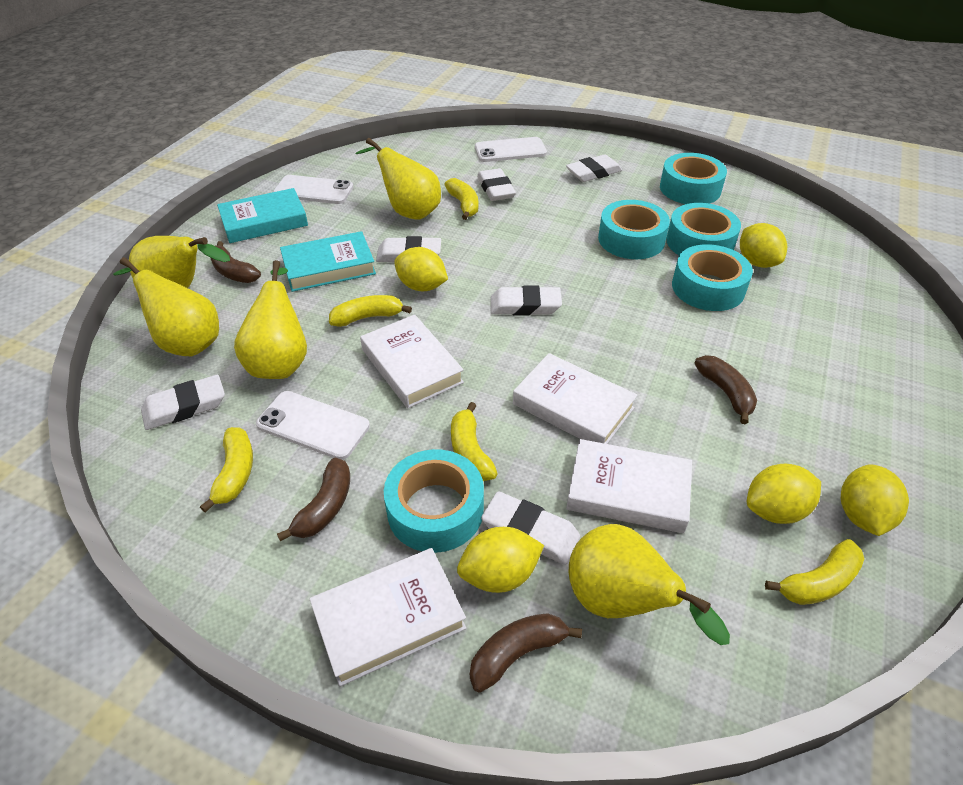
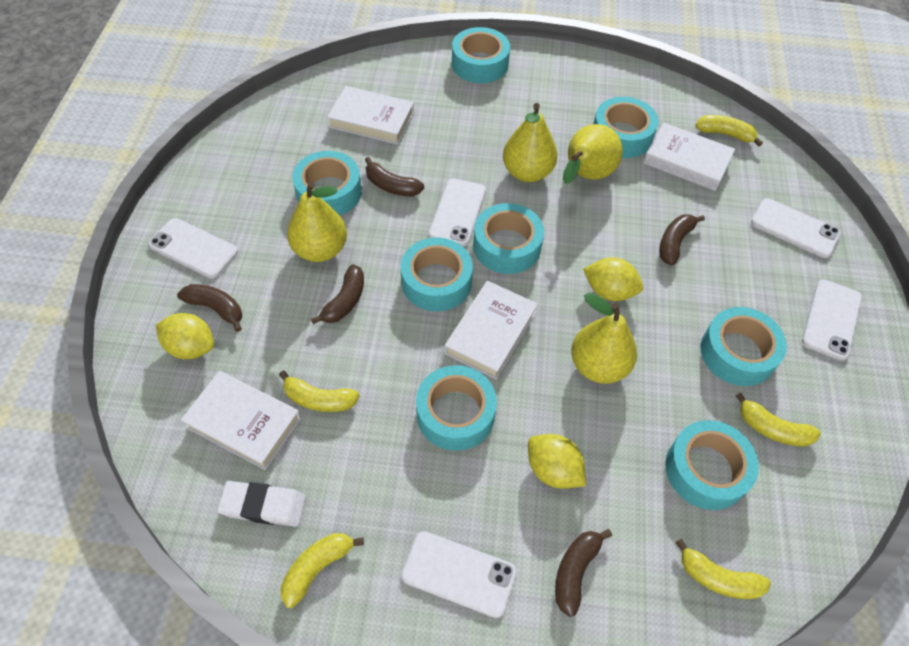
brown banana: [211,241,261,283] [277,458,350,541] [470,613,582,693] [694,355,757,425] = 4 -> [177,284,242,332] [311,264,364,324] [365,157,424,197] [555,529,612,617] [659,214,705,266] = 5
turquoise book: [217,188,308,243] [280,231,376,292] = 2 -> none = 0
turquoise tape: [384,449,484,553] [598,200,670,259] [660,153,727,204] [667,203,741,255] [672,244,753,311] = 5 -> [292,151,362,215] [400,238,473,311] [416,365,497,451] [452,27,510,83] [473,203,544,274] [593,97,659,158] [665,420,759,510] [701,307,787,386] = 8
white eraser: [141,375,225,430] [376,236,441,262] [477,168,516,201] [481,491,580,565] [491,286,562,316] [566,154,622,182] = 6 -> [217,481,306,527] = 1
white phone: [256,391,370,460] [273,175,354,204] [475,137,547,162] = 3 -> [148,218,238,279] [401,531,517,618] [428,178,486,247] [751,198,841,258] [802,279,862,361] = 5
yellow lemon: [394,247,448,291] [457,527,544,593] [740,223,787,268] [747,464,821,524] [841,464,909,536] = 5 -> [156,313,214,359] [528,434,586,489] [583,257,643,301] = 3
yellow pear: [113,257,219,356] [129,236,230,288] [234,260,307,379] [355,138,441,220] [569,524,730,645] = 5 -> [287,182,347,262] [503,103,557,182] [563,124,623,184] [571,293,637,384] = 4

